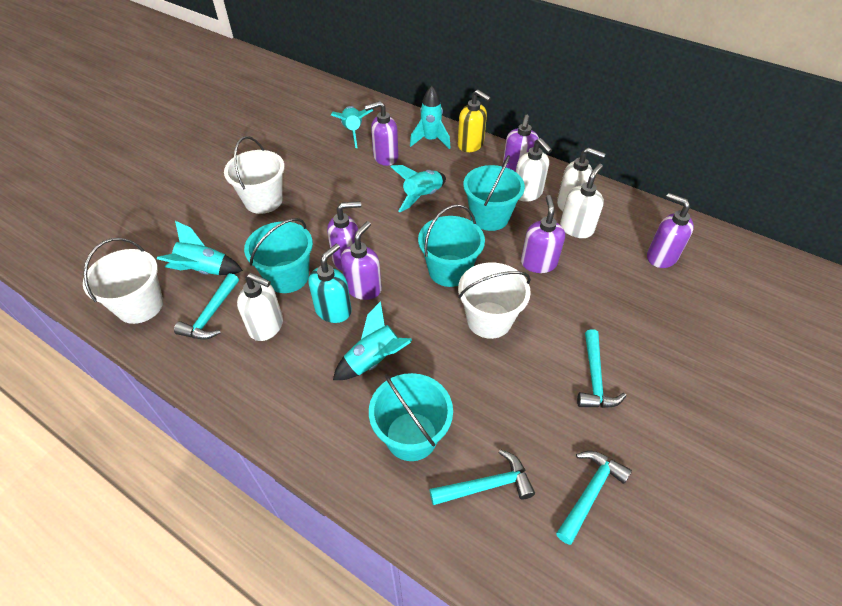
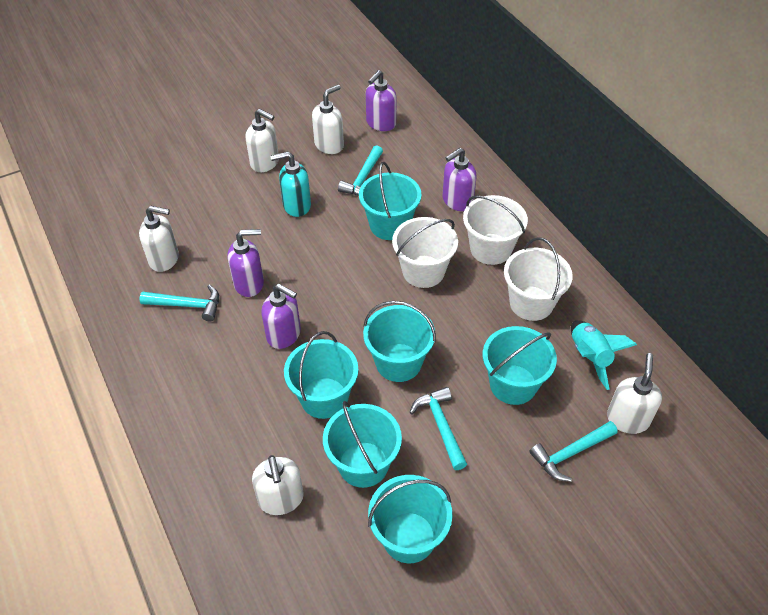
purple soap dispenser: [327,201,361,271] [341,221,382,300] [364,101,398,166] [503,115,539,172] [521,195,565,273] [647,193,694,268] = 6 -> [228,229,264,297] [261,284,301,349] [366,70,396,131] [443,148,477,211] = 4
turquoise bucket: [244,218,313,293] [369,373,453,461] [418,204,485,287] [463,155,525,231] = 4 -> [284,331,359,419] [323,401,402,488] [359,162,422,240] [363,301,436,382] [368,475,452,563] [483,326,557,405] = 6
turquoise rocket: [157,221,243,275] [331,106,373,148] [333,301,412,380] [391,165,446,212] [410,86,451,149] = 5 -> [571,320,637,390] = 1
white soap dispenser: [237,273,283,341] [516,138,552,202] [557,147,606,211] [560,164,604,238] = 4 -> [139,206,179,272] [245,109,279,172] [252,455,304,515] [312,85,344,154] [607,353,662,434] = 5
yellow soap dispenser: [458,90,491,152] = 1 -> none = 0

